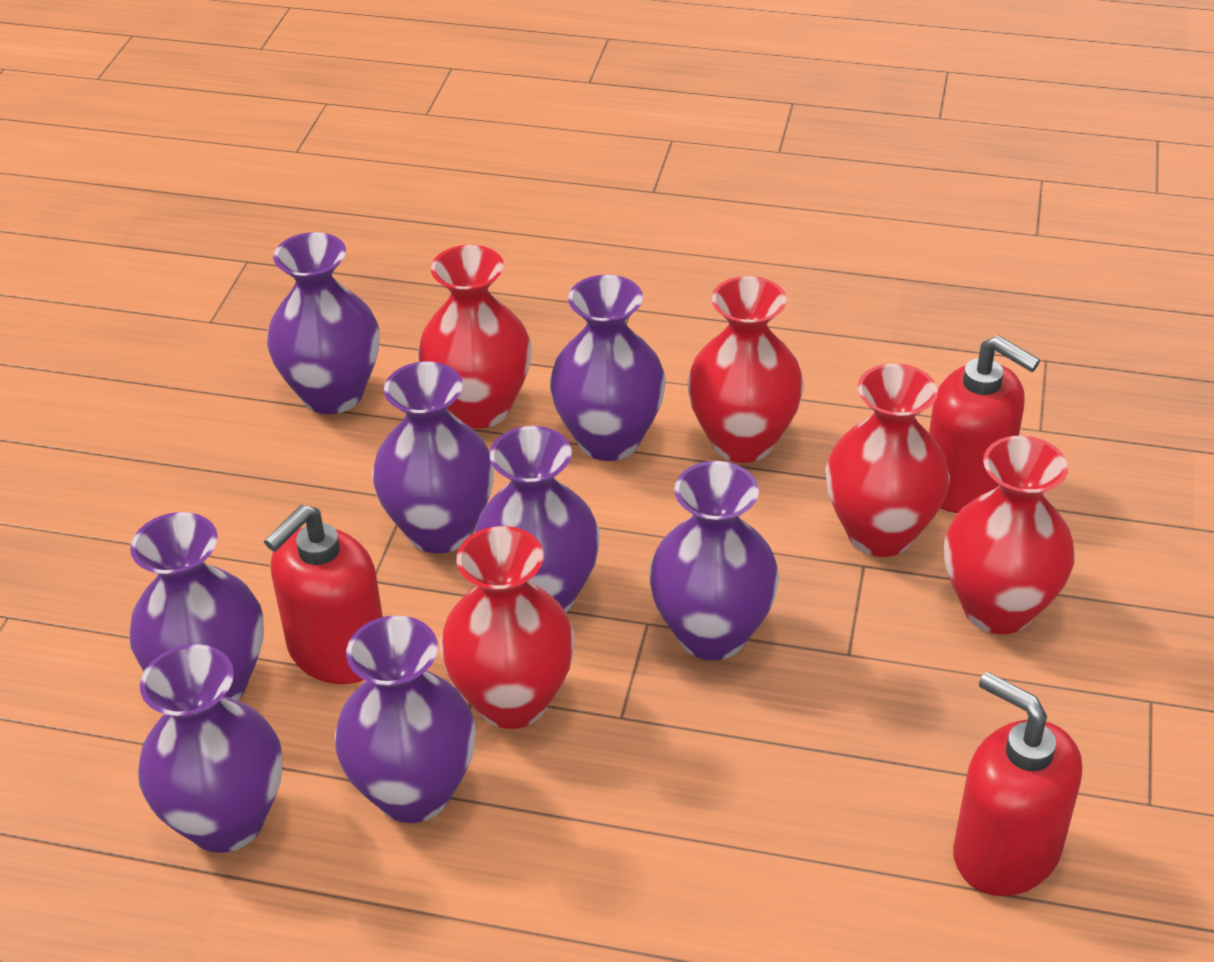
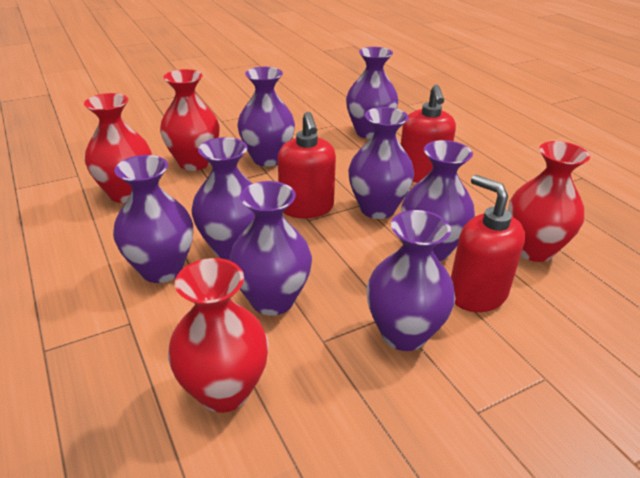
red vase: [418,245,532,428] [440,526,574,729] [687,276,804,463] [825,363,950,557] [944,436,1075,634] = 5 -> [84,93,152,203] [160,69,220,171] [168,258,269,413] [508,141,590,262] = 4

